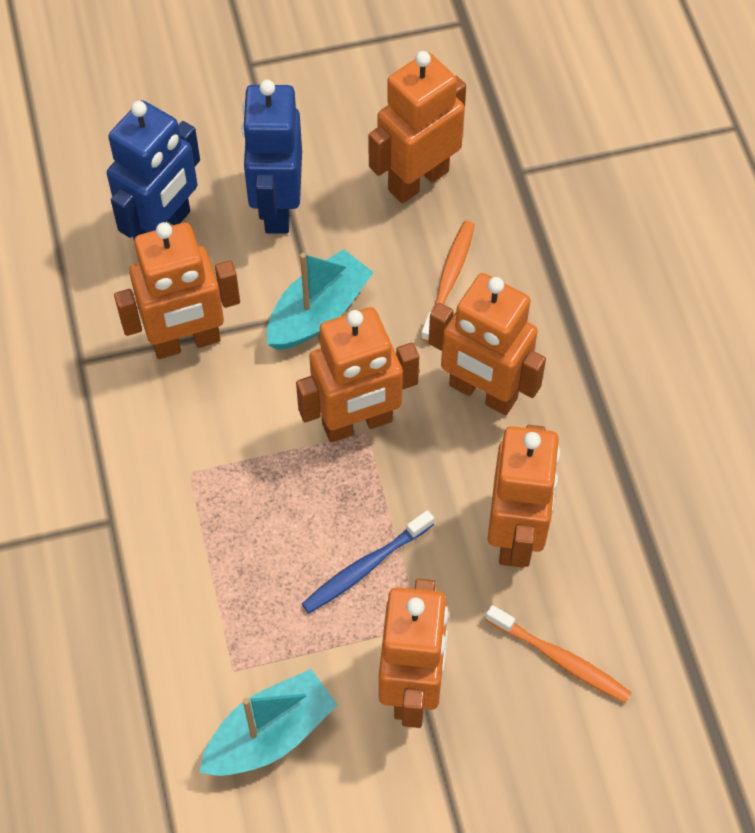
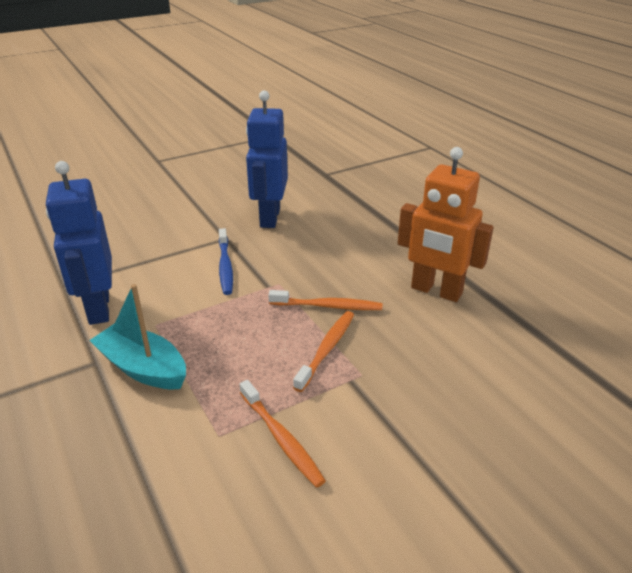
orange robot: [114,222,240,359] [296,307,419,443] [368,51,466,203] [379,579,449,728] [428,273,546,415] [488,425,561,568] = 6 -> [398,147,493,302] = 1
orange toothbrush: [421,221,475,342] [485,605,632,703] = 2 -> [240,380,326,488] [268,290,382,310] [293,311,354,392] = 3
turquoise boat: [199,669,338,776] [267,249,374,350] = 2 -> [89,284,186,389] = 1

